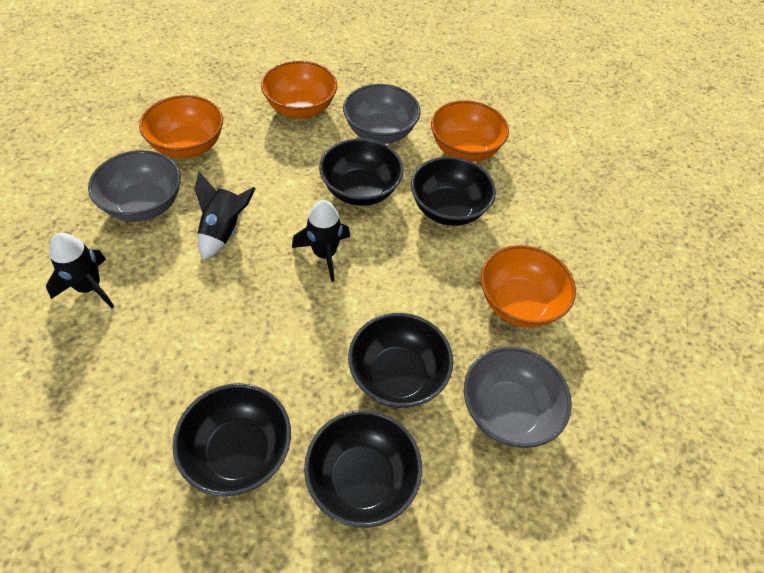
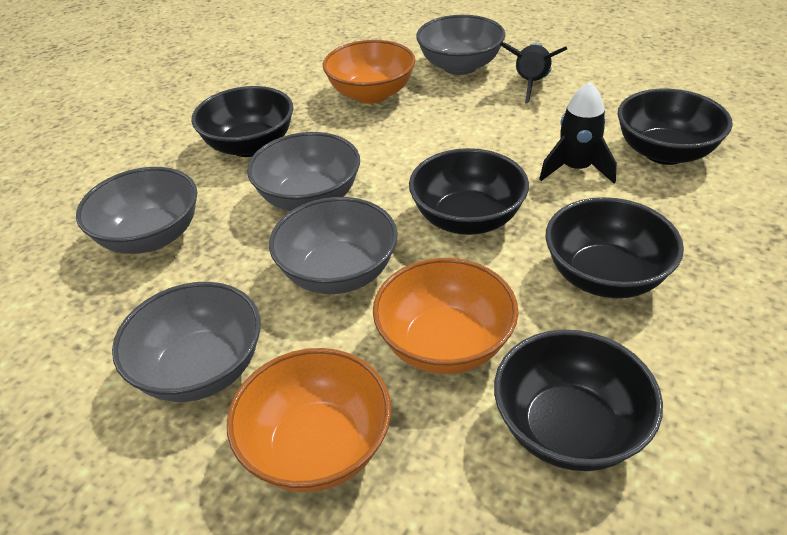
black rocket: [46,233,114,308] [195,172,256,260] [292,200,350,282] = 3 -> [500,42,567,104] [539,82,617,184] = 2
grey bowl: [88,150,181,222] [343,84,421,144] [464,347,572,448] = 3 -> [76,167,197,254] [112,282,261,402] [247,132,360,211] [269,197,398,294] [416,15,505,75] = 5
orange bowl: [139,95,223,158] [261,61,337,118] [431,100,509,162] [481,245,576,327] = 4 -> [227,348,391,492] [323,40,416,104] [373,258,519,374] = 3

